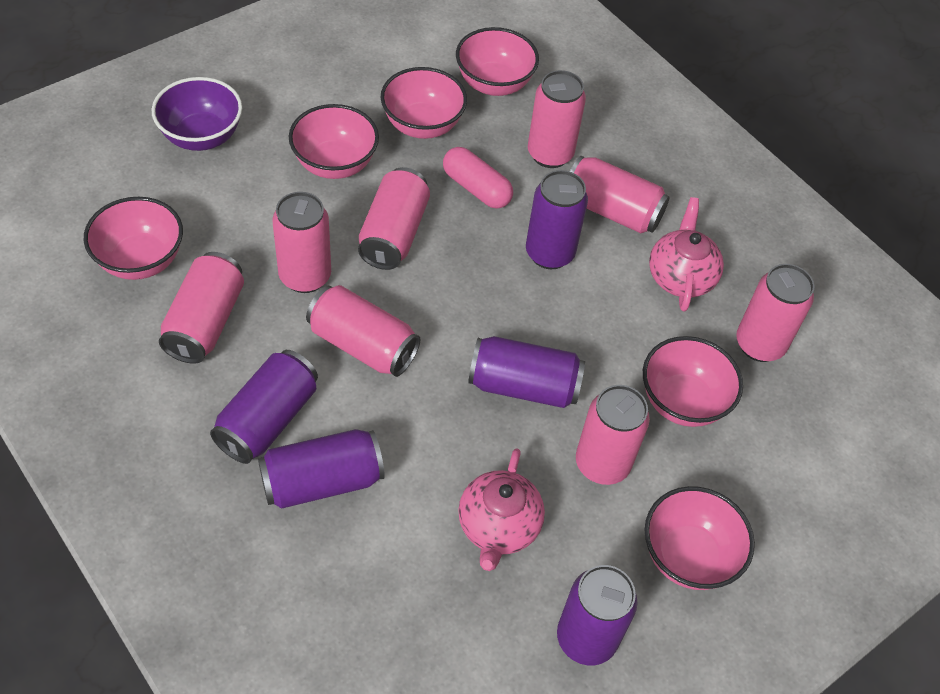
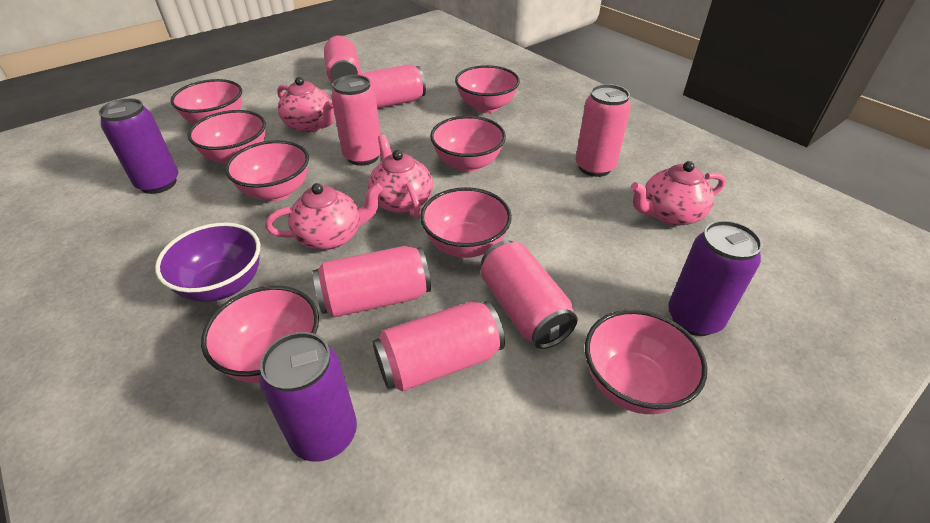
pink bowl: [84,197,183,280] [289,104,379,179] [381,67,467,139] [456,27,539,96] [643,336,743,427] [645,486,755,590] = 6 -> [170,79,242,124] [188,110,266,164] [201,286,319,383] [225,140,309,201] [420,187,512,258] [430,116,506,172] [455,65,520,113] [585,310,707,414] = 8
pink can: [159,252,244,364] [272,192,331,293] [306,285,420,377] [358,167,430,270] [528,70,586,168] [570,156,670,233] [576,385,650,485] [736,264,814,362] = 8 -> [313,246,431,317] [324,35,361,83] [331,75,381,166] [357,65,426,109] [373,301,505,391] [481,240,578,349] [575,84,631,177] = 7
pink capsule: [443,147,513,209] = 1 -> none = 0
pink teapot: [458,448,545,571] [649,197,724,312] = 2 -> [265,183,383,250] [277,77,335,133] [368,135,433,218] [631,161,726,226] = 4
purple can: [210,350,318,464] [258,429,385,509] [468,336,585,408] [526,170,588,269] [557,565,638,665] = 5 -> [99,98,178,194] [260,332,357,462] [668,221,762,336] = 3

